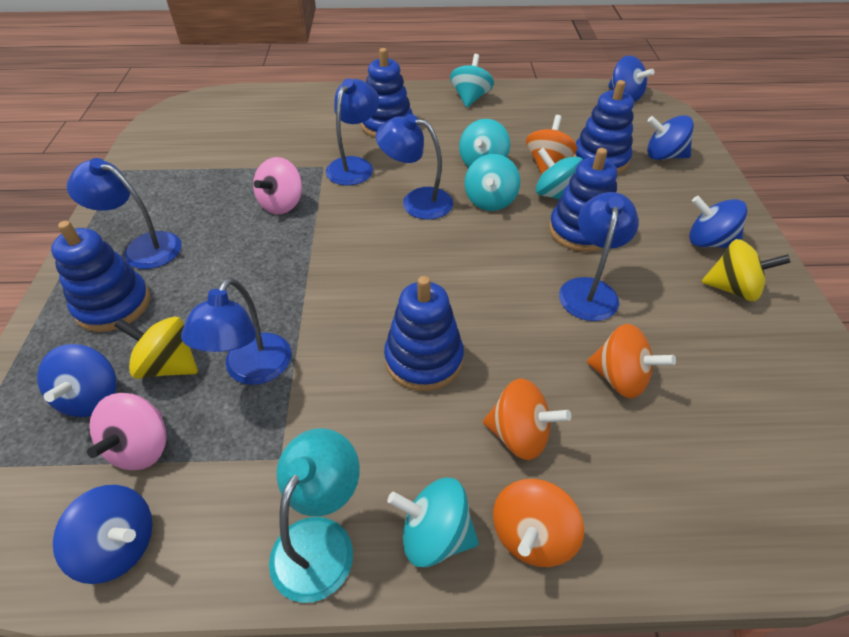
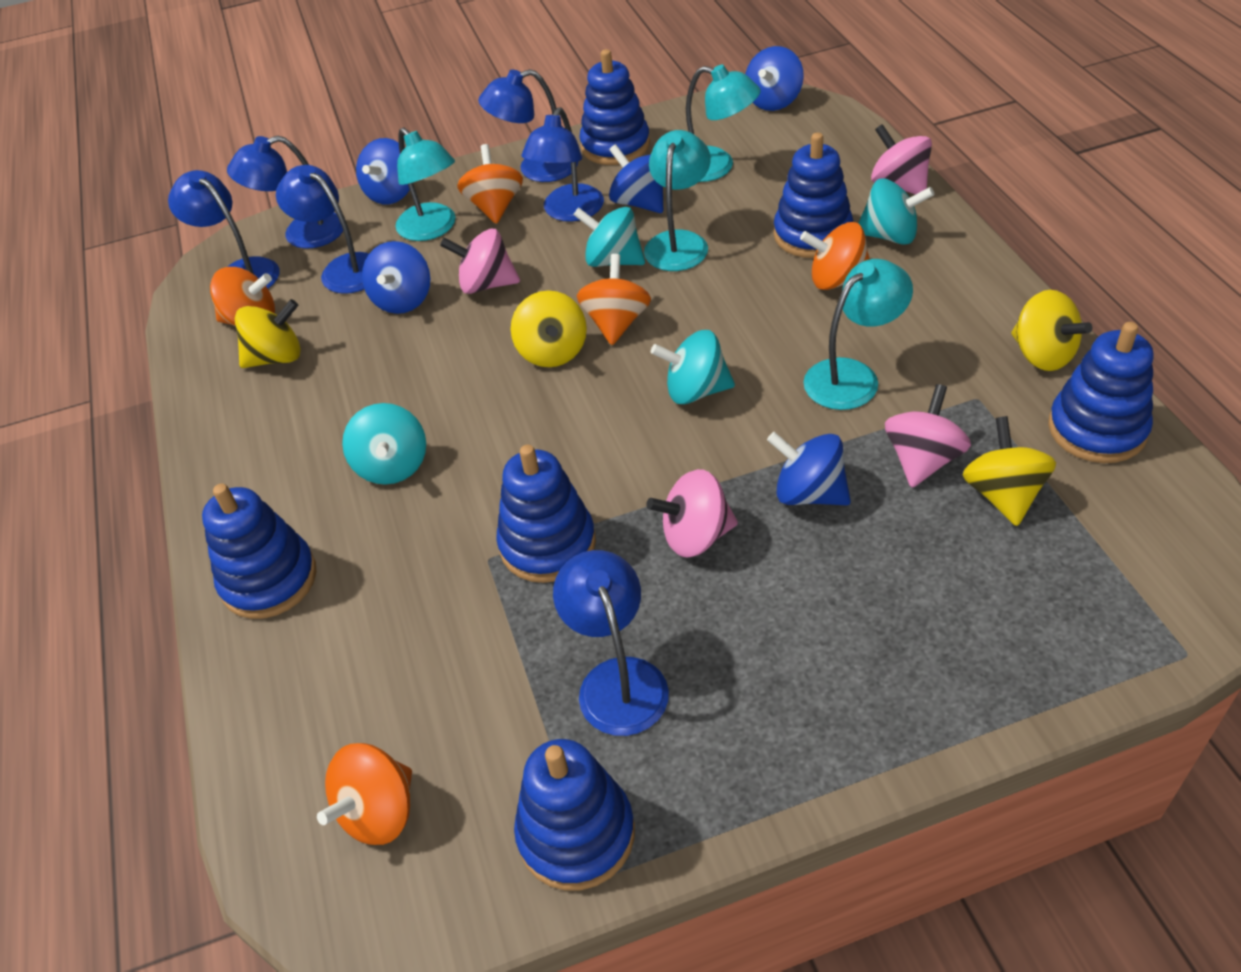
blue lamp: [67,158,182,269] [181,278,291,385] [326,78,379,185] [376,114,453,220] [559,192,639,321] = 5 -> [168,170,279,289] [227,136,343,249] [276,165,369,294] [478,69,578,182] [521,107,604,222] [553,550,669,736] = 6
blue stacking toy: [51,221,150,332] [361,48,413,138] [384,276,464,391] [549,148,617,252] [573,80,634,174] = 5 -> [202,484,316,619] [496,445,596,583] [514,739,635,891] [579,49,650,165] [774,133,853,258] [1048,322,1154,463] = 6
orange spinning top: [483,378,571,460] [493,479,584,567] [526,115,577,175] [587,324,676,398] = 4 -> [210,267,275,326] [317,743,412,845] [457,144,523,224] [577,254,651,345] [800,222,870,290] = 5
pink spinning top: [87,393,167,470] [253,157,302,214] = 2 -> [440,229,520,294] [646,469,738,558] [871,124,932,195] [885,384,971,488] = 4
turquoise lamp: [269,428,360,603] = 1 -> [395,127,456,241] [644,130,711,271] [686,64,761,182] [803,259,913,410] = 4
turquoise spinning top: [388,478,479,567] [450,54,494,108] [459,119,510,167] [465,154,520,211] [535,147,583,199] = 5 -> [342,403,426,485] [573,207,645,267] [651,330,735,404] [858,178,934,245] = 4
yellow spinning top: [114,316,198,379] [702,239,791,301] = 2 -> [235,299,301,368] [511,290,587,367] [963,416,1056,526] [1011,290,1092,371] = 4

